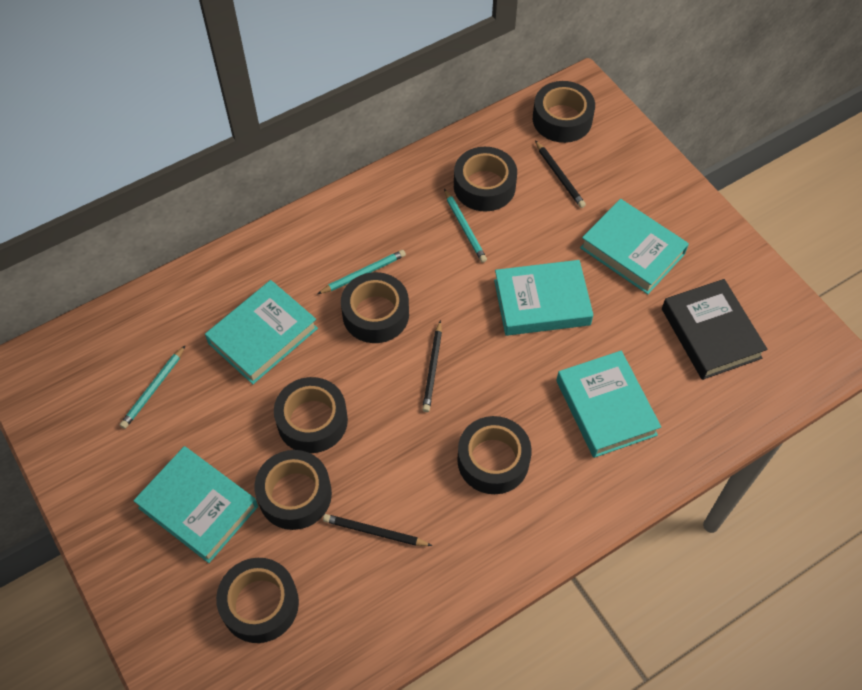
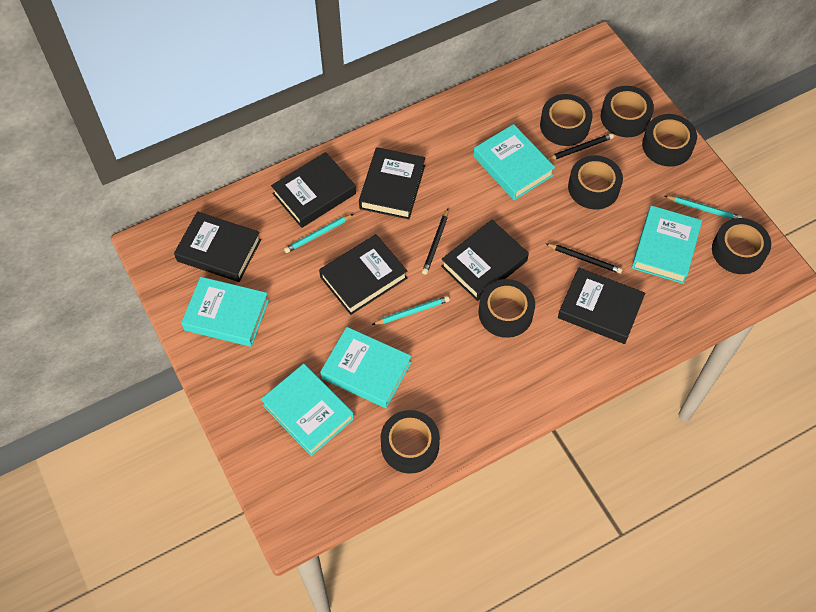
black book: [662,279,767,380] = 1 -> [174,211,261,282] [271,152,356,228] [319,234,407,315] [359,147,425,219] [441,220,529,301] [558,267,645,344] = 6

